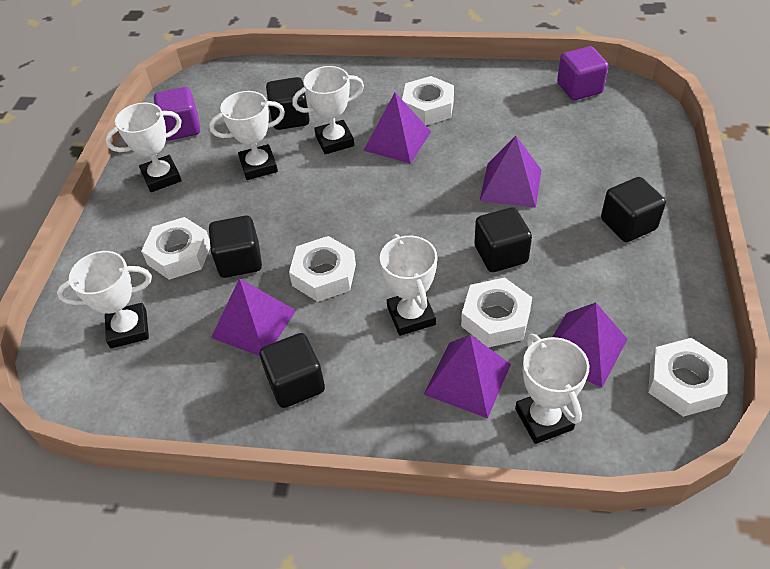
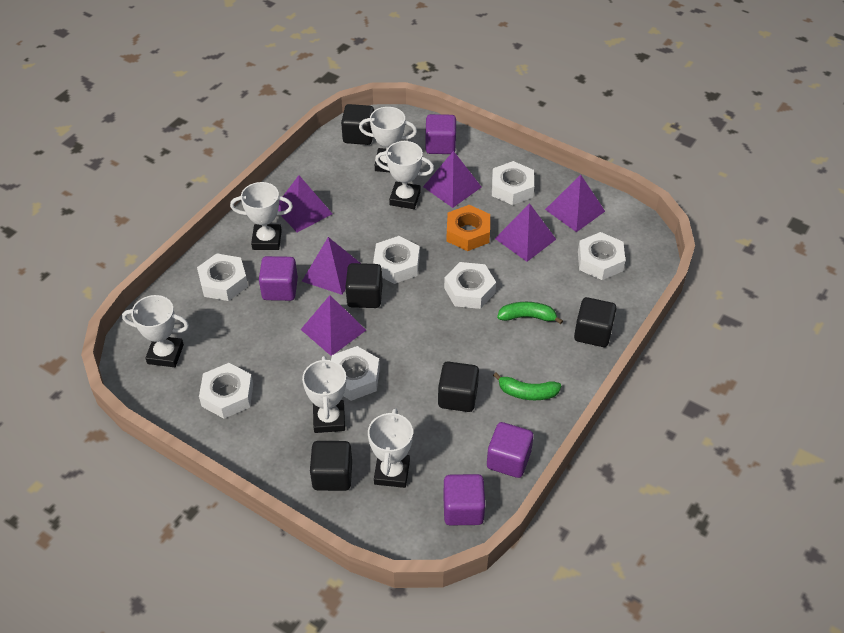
green banana: none = 0 -> [493,373,561,400] [497,302,563,324] = 2
orange nut: none = 0 -> [446,205,490,251] = 1
purple cube: [154,87,200,140] [557,46,608,100] = 2 -> [259,256,298,301] [425,114,456,154] [443,474,485,526] [487,422,534,478] = 4
purple pyramid: [211,278,296,356] [363,93,431,164] [424,334,511,418] [480,136,541,208] [552,302,627,388] = 5 -> [278,175,333,232] [301,295,366,356] [302,237,360,295] [423,151,481,208] [495,203,556,262] [545,175,605,232] = 6
white nut: [141,217,210,280] [289,236,356,302] [402,76,454,125] [461,277,532,348] [648,338,727,417] = 5 -> [197,253,248,301] [199,363,253,419] [331,346,380,401] [373,236,420,284] [444,262,496,309] [492,161,534,205] [578,232,626,280] = 7

